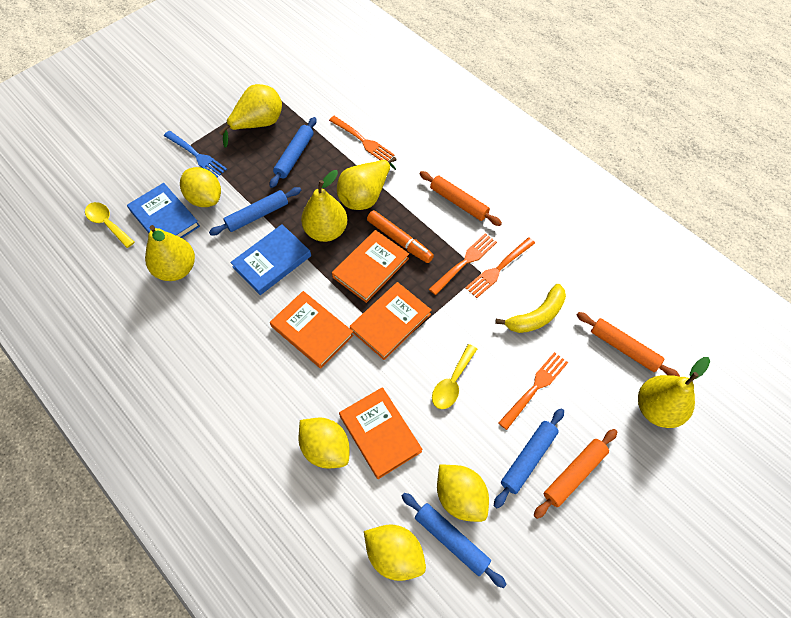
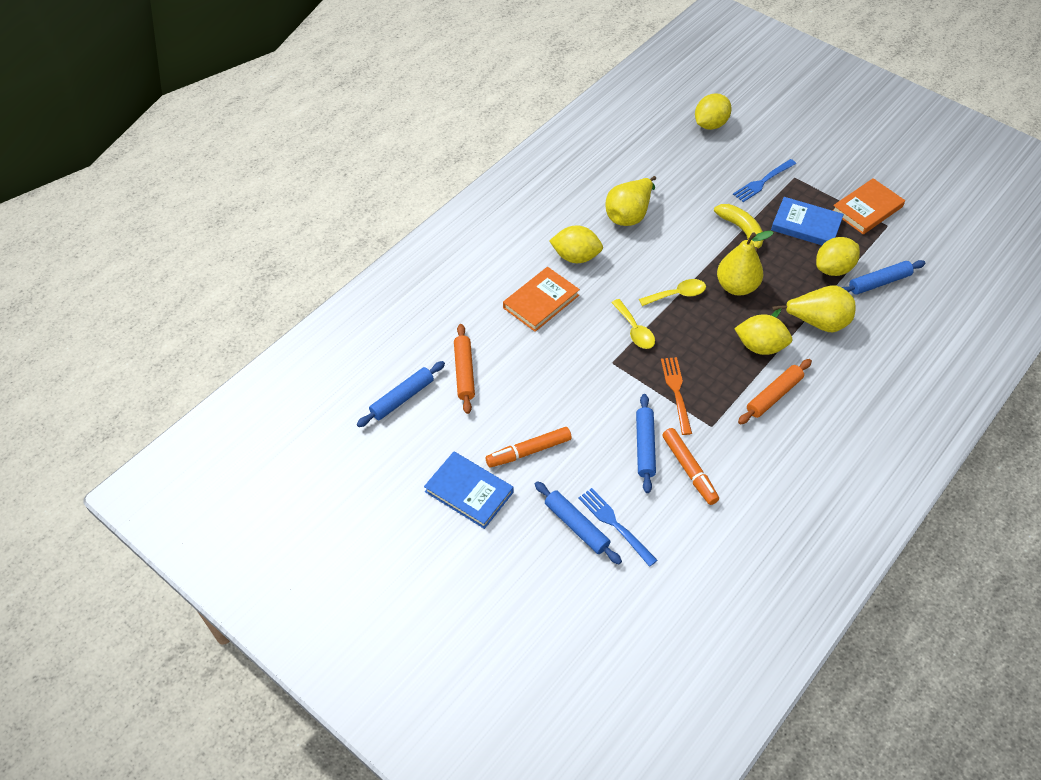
blue fork: [164,131,227,178] = 1 -> [578,488,658,567] [733,159,796,202] = 2
orange book: [270,291,354,368] [332,230,409,303] [339,387,422,479] [350,282,431,360] = 4 -> [503,267,580,332] [832,178,905,235] = 2
orange fork: [329,116,394,161] [429,233,497,295] [465,237,535,298] [498,352,568,430] = 4 -> [661,357,692,435] = 1
orange marker: [367,210,434,263] = 1 -> [486,427,572,467] [662,428,719,505] = 2
orange rolling pin: [419,171,502,226] [534,429,617,519] [577,312,680,377] = 3 -> [454,324,475,414] [738,359,812,424] = 2
yellow pear: [145,225,195,281] [219,84,282,148] [301,170,347,242] [337,157,396,210] [638,357,710,428] = 5 -> [605,176,656,226] [717,231,774,296] [771,285,856,333] = 3

